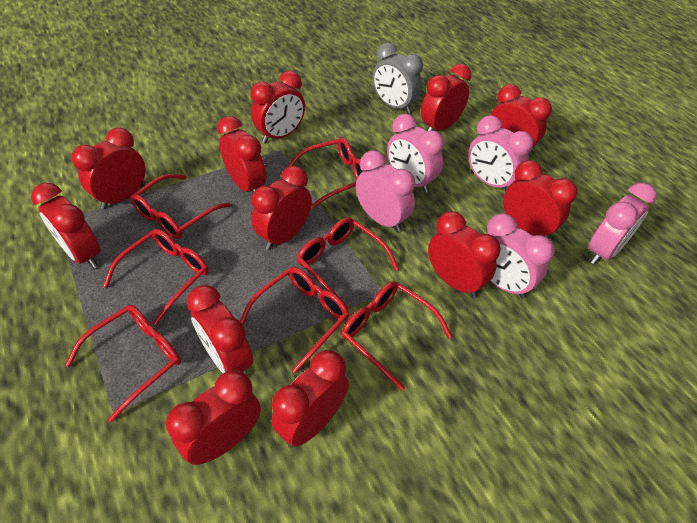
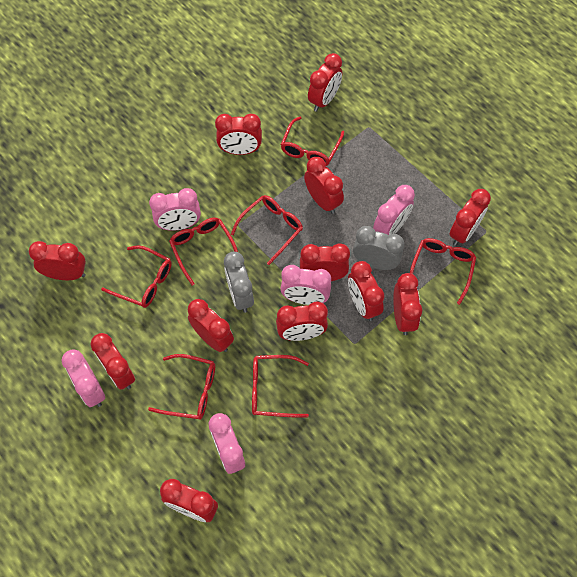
grey clock: [373,43,423,114] = 1 -> [224,252,254,313] [353,226,404,270] = 2

